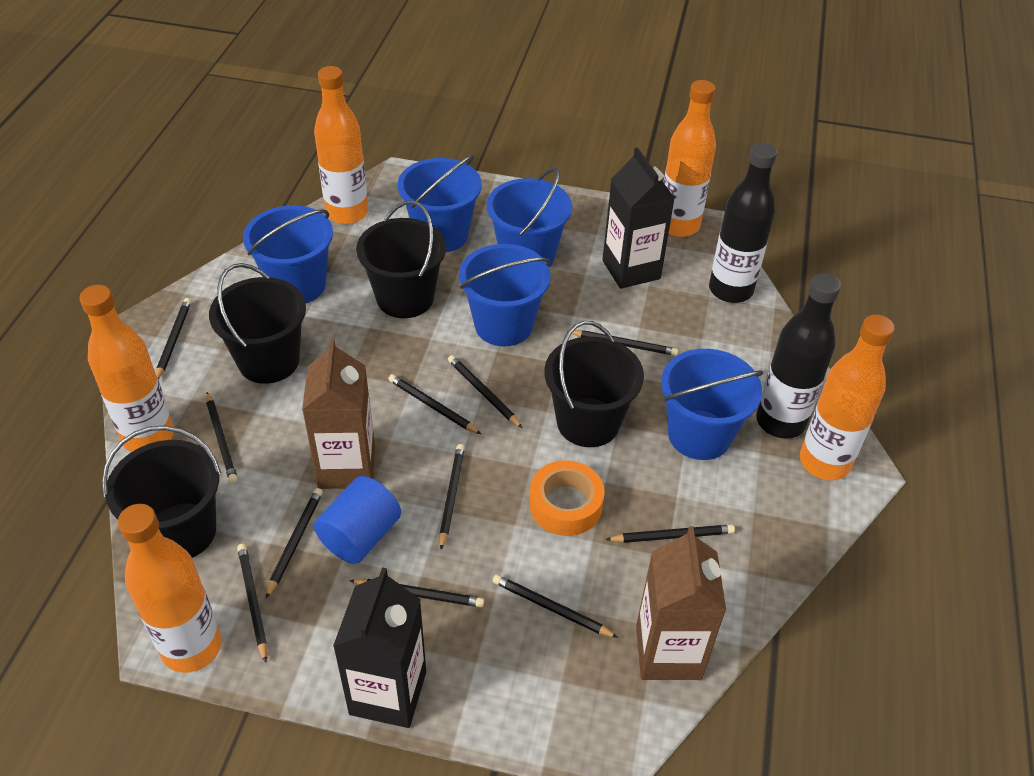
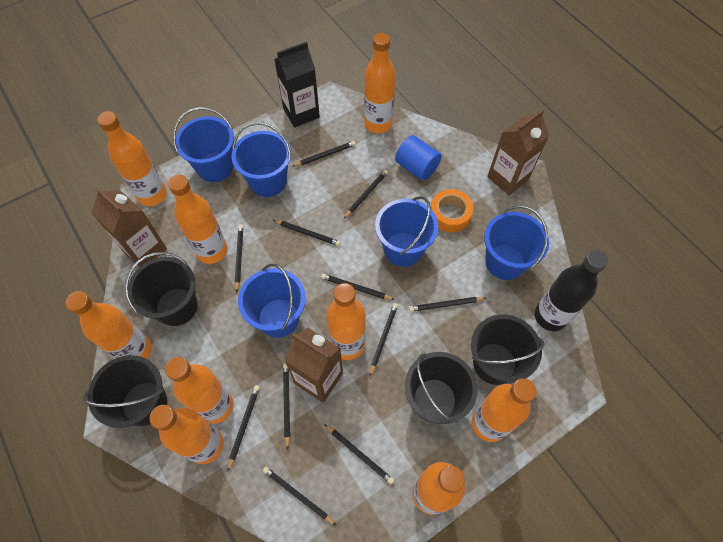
black bottle: [709,143,777,303] [756,273,841,439] = 2 -> [535,250,608,331] = 1
black carton: [333,567,426,728] [602,147,674,289] = 2 -> [274,42,320,127] = 1
brown carton: [302,339,375,489] [636,526,726,680] = 2 -> [91,187,167,267] [284,328,343,403] [487,109,549,195] = 3
orange bottle: [80,285,174,452] [118,504,222,673] [314,66,368,224] [663,80,716,237] [800,314,895,481] = 5 -> [66,291,151,359] [98,111,167,206] [150,405,224,464] [165,357,234,424] [168,174,228,264] [327,283,366,360] [364,33,396,133] [412,462,465,515] [472,378,536,442] = 9

